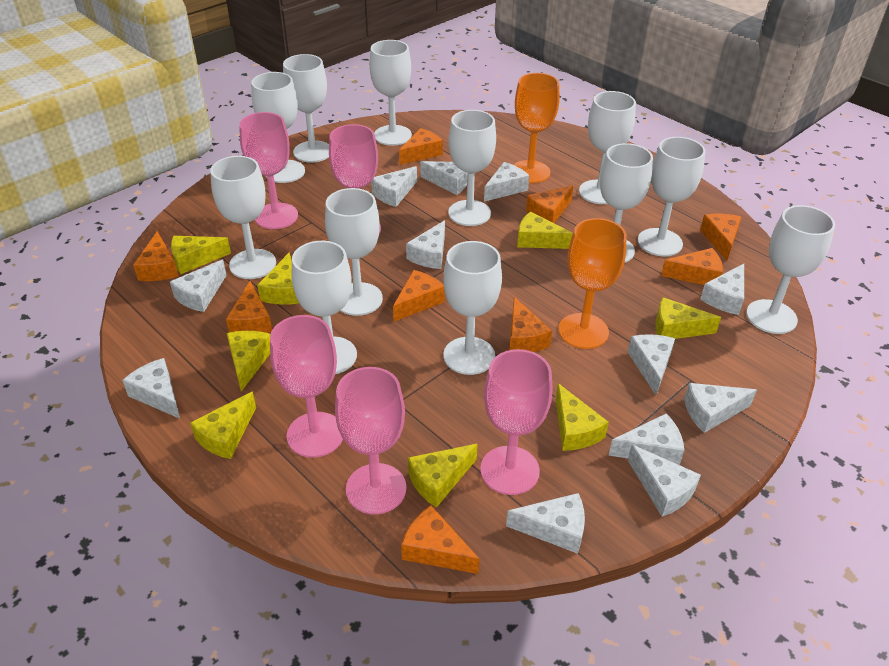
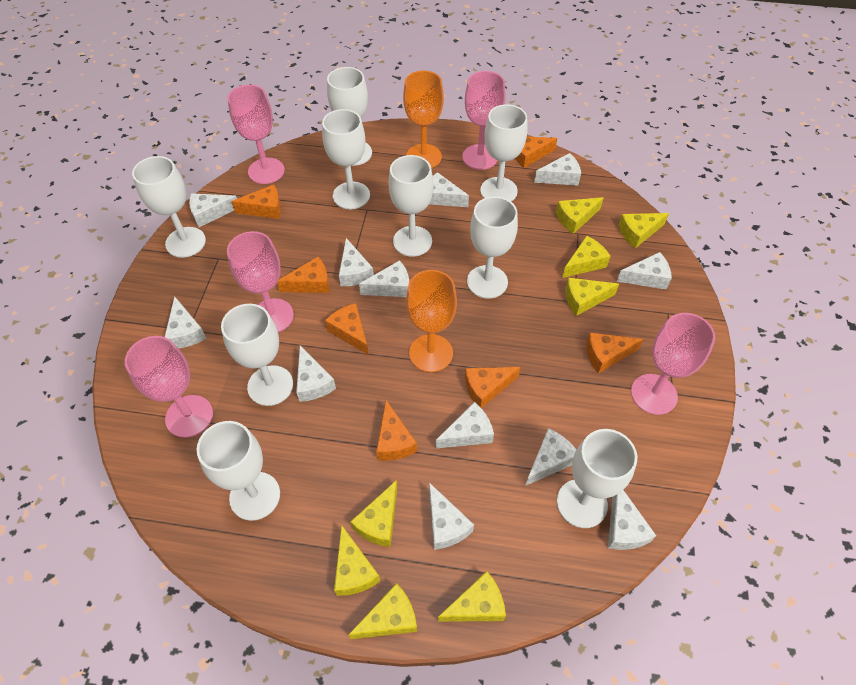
orange cheese: [133,231,179,281] [226,281,272,333] [393,270,445,322] [399,128,443,165] [401,505,480,574] [509,297,552,352] [526,185,574,223] [661,248,723,285] [700,214,741,261] = 9 -> [231,185,281,219] [277,257,329,293] [325,303,368,355] [376,400,417,460] [465,367,521,408] [516,137,557,168] [586,333,644,373] = 7
white goblet: [210,156,276,279] [251,72,305,183] [283,54,329,163] [292,241,357,374] [325,188,383,316] [369,40,412,146] [443,241,502,375] [448,110,496,226] [579,91,636,204] [600,143,653,263] [638,137,705,256] [746,205,835,334] = 12 -> [132,156,206,258] [197,421,280,521] [221,304,293,406] [322,109,370,209] [327,67,372,166] [389,155,433,257] [467,196,518,299] [480,104,527,202] [557,429,637,528] = 9

